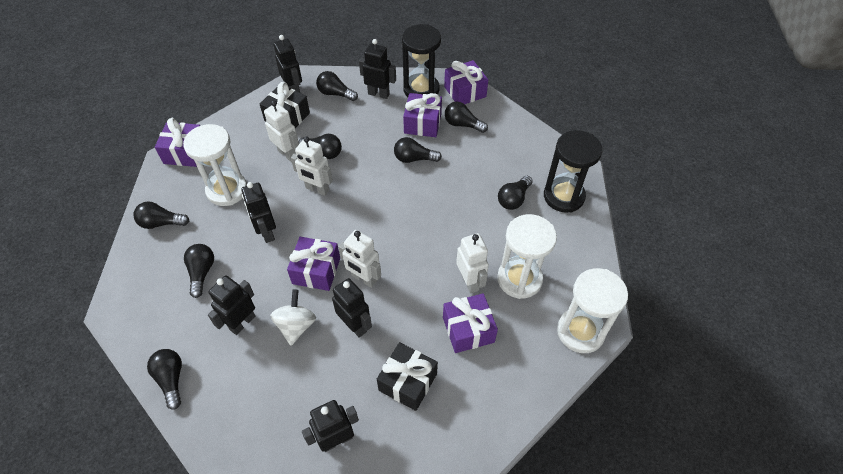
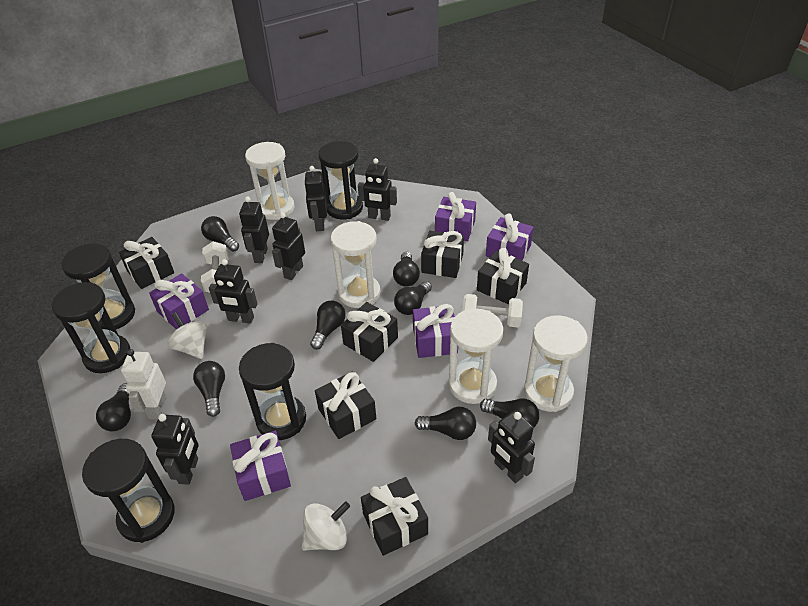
black gift: [260,82,310,128] [377,342,438,411] = 2 -> [119,237,174,289] [315,372,376,439] [341,302,398,362] [361,477,428,556] [421,231,464,278] [477,248,529,305] = 6
black hourglass: [402,24,441,97] [544,130,602,213] = 2 -> [51,282,130,373] [61,244,135,330] [82,439,175,543] [239,343,306,440] [319,141,363,219] = 5
black robot: [208,276,255,335] [241,182,276,243] [274,35,302,93] [302,400,359,452] [332,278,372,338] [359,39,396,99] = 6 -> [151,414,198,485] [209,259,258,324] [239,197,269,263] [272,213,305,280] [304,166,327,231] [358,158,397,221] [488,410,535,483] = 7
white dumbbell: none = 0 -> [201,242,229,293] [462,294,523,327] = 2
white hourglass: [183,124,247,206] [497,214,557,299] [557,268,628,353] = 3 -> [245,142,295,220] [331,221,380,308] [448,309,503,404] [524,315,588,412] = 4
white robot: [264,101,299,162] [291,137,333,196] [338,230,381,288] [456,233,489,293] = 4 -> [121,349,167,419] = 1
white spinning top: [270,290,316,346] = 1 -> [167,312,207,359] [302,501,350,551] = 2

